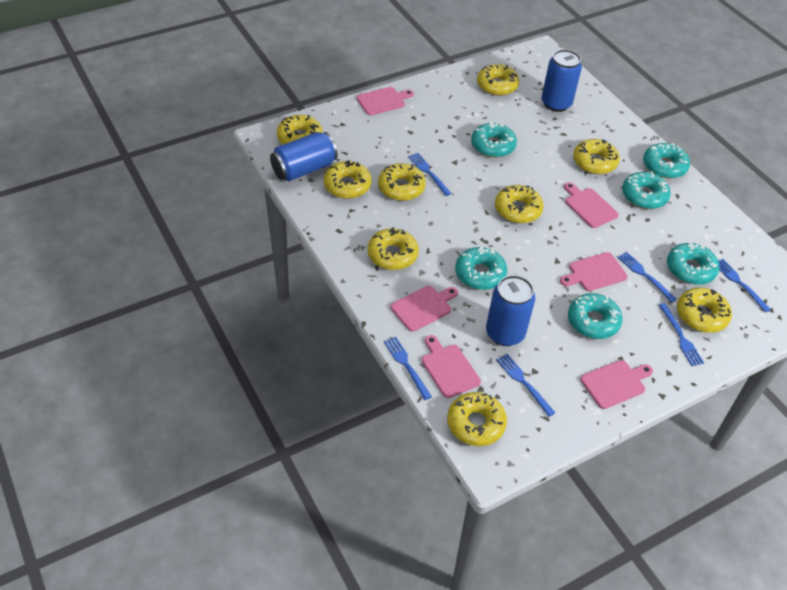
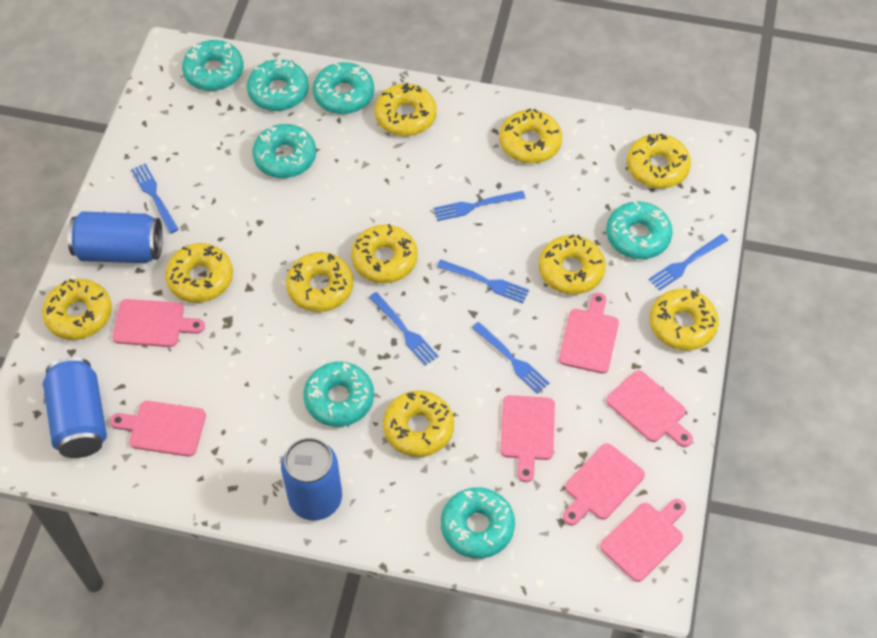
pink cutting board: [357,87,414,116] [391,286,458,332] [422,335,481,398] [560,252,627,291] [564,182,619,228] [581,360,653,409] = 6 -> [110,401,206,457] [112,299,205,347] [500,395,555,482] [559,293,619,374] [563,443,645,526] [600,499,686,582] [606,370,693,447] = 7
turquoise donut: [455,246,507,290] [471,122,517,158] [568,293,623,339] [622,171,671,209] [643,143,690,178] [667,242,719,285] = 6 -> [182,40,243,91] [247,58,309,111] [252,124,316,178] [303,362,374,427] [313,62,374,114] [441,487,515,559] [606,201,672,259] = 7
yellow donut: [277,115,323,144] [324,160,371,199] [368,228,419,270] [378,163,426,201] [447,392,507,446] [477,64,519,96] [495,185,544,223] [573,139,620,174] [677,288,732,333] = 9 -> [42,279,112,340] [165,243,233,303] [286,252,353,312] [351,224,418,283] [375,83,437,136] [383,390,454,457] [499,109,562,163] [539,234,606,295] [627,134,691,189] [650,289,719,350] = 10

